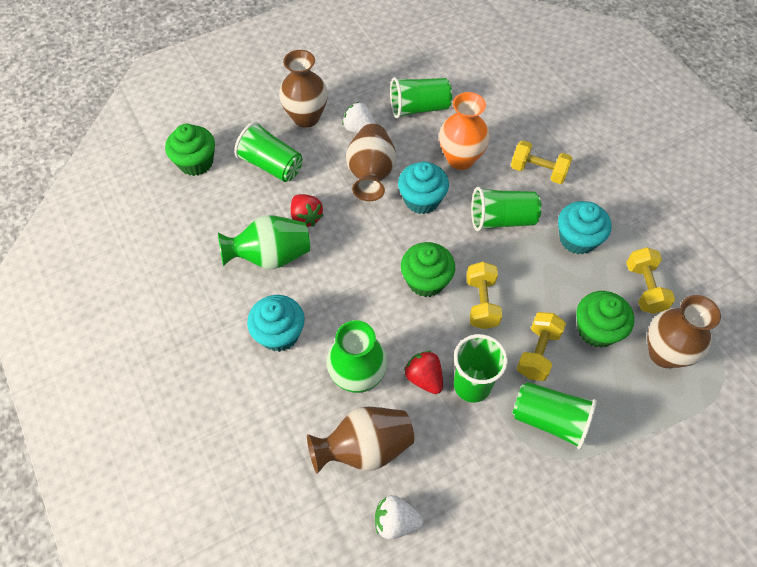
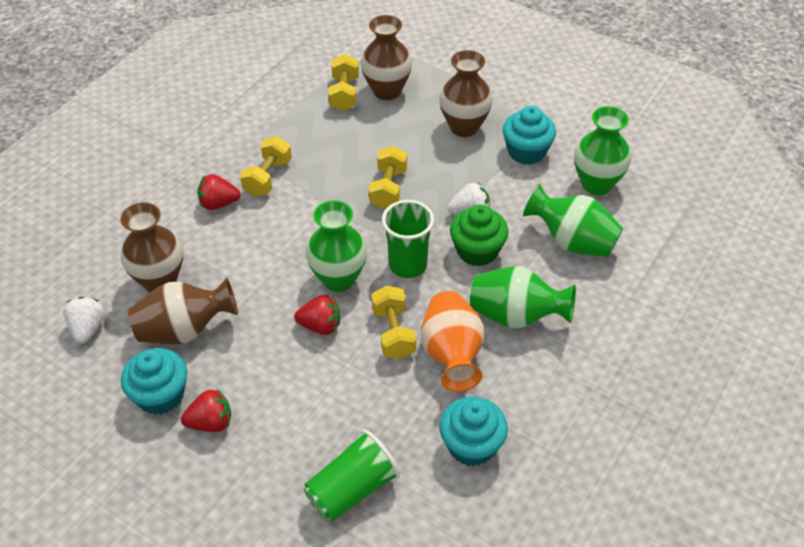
green cup: [234,122,303,182] [390,77,452,119] [454,334,508,403] [471,187,542,231] [512,382,597,450] = 5 -> [304,430,400,522] [382,200,434,278] = 2
green cupcake: [165,124,215,176] [401,242,455,297] [576,291,634,348] = 3 -> [450,205,509,266] = 1
green vase: [218,215,310,269] [326,320,387,393] = 2 -> [306,200,367,292] [470,266,576,328] [523,184,623,257] [574,106,631,195] = 4
red strawberry: [291,194,323,227] [404,351,443,394] = 2 -> [181,389,231,432] [197,174,240,210] [294,295,340,335] = 3

